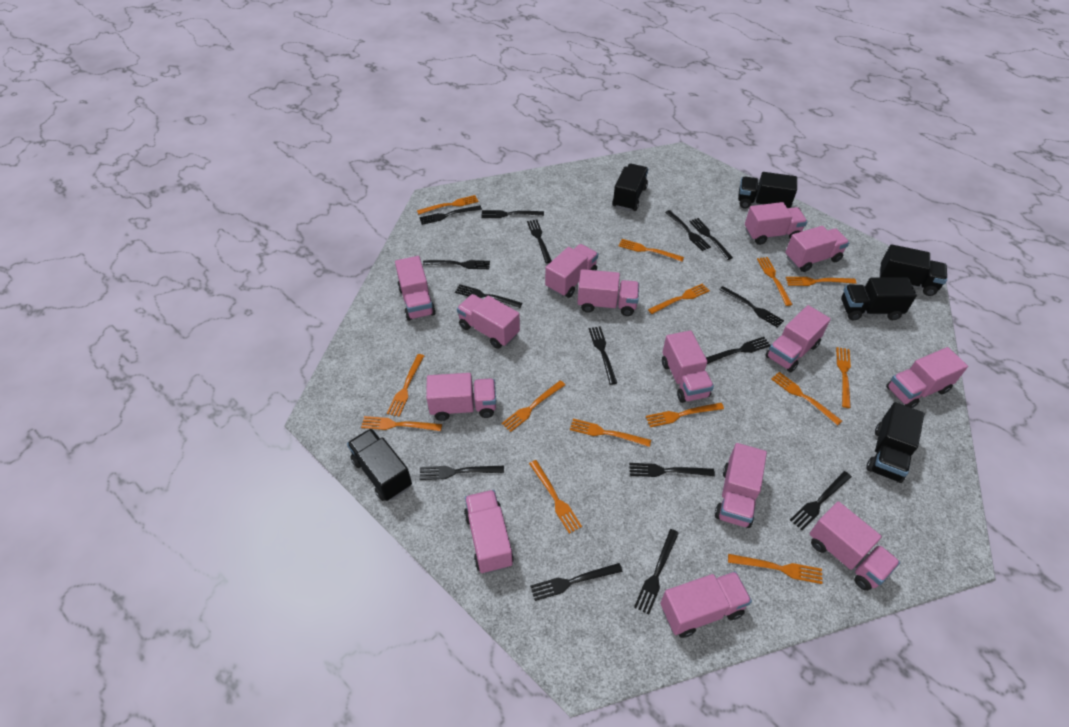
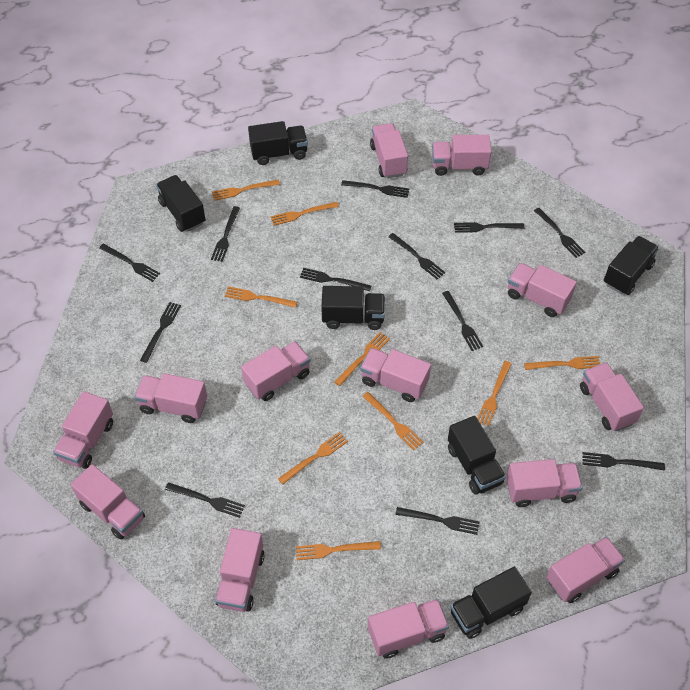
black fork: [419,205,482,225] [419,466,504,480] [423,260,490,269] [455,284,522,308] [481,210,544,218] [527,219,552,263] [530,563,623,601] [589,326,617,385] [629,463,715,477] [634,529,679,615] [665,210,711,251] [689,218,733,260] [706,337,770,364] [719,286,784,328] [790,471,852,530] = 15 -> [99,244,160,282] [140,302,181,363] [165,482,245,518] [211,206,240,262] [300,268,371,291] [341,180,409,198] [388,233,445,279] [395,507,480,535] [442,291,483,351] [454,222,524,233] [534,208,585,258] [583,452,665,471] = 12
orange fork: [361,416,442,431] [387,354,424,417] [417,195,479,214] [502,380,565,432] [529,460,582,534] [570,419,651,447] [619,239,684,261] [646,403,724,427] [648,283,710,314] [728,554,823,584] [757,257,793,306] [771,372,842,425] [786,277,856,286] [836,347,851,408] = 14 -> [212,180,280,201] [225,286,297,308] [270,202,339,226] [278,432,348,485] [296,541,381,560] [334,332,390,386] [362,392,424,450] [477,361,512,426] [524,356,600,370] = 9
pink truck: [395,256,436,321] [426,373,496,421] [457,294,520,349] [464,490,514,574] [545,244,598,298] [577,269,639,316] [660,571,752,638] [662,330,714,403] [715,443,767,528] [745,202,807,245] [765,305,831,372] [785,226,849,272] [809,501,900,591] [886,347,968,408] = 14 -> [53,391,113,469] [71,464,145,539] [134,373,207,423] [215,528,265,612] [241,341,311,401] [360,348,431,402] [368,599,449,659] [370,123,408,178] [432,135,491,176] [506,459,582,507] [508,263,577,317] [546,537,625,603] [580,362,644,432] = 13

